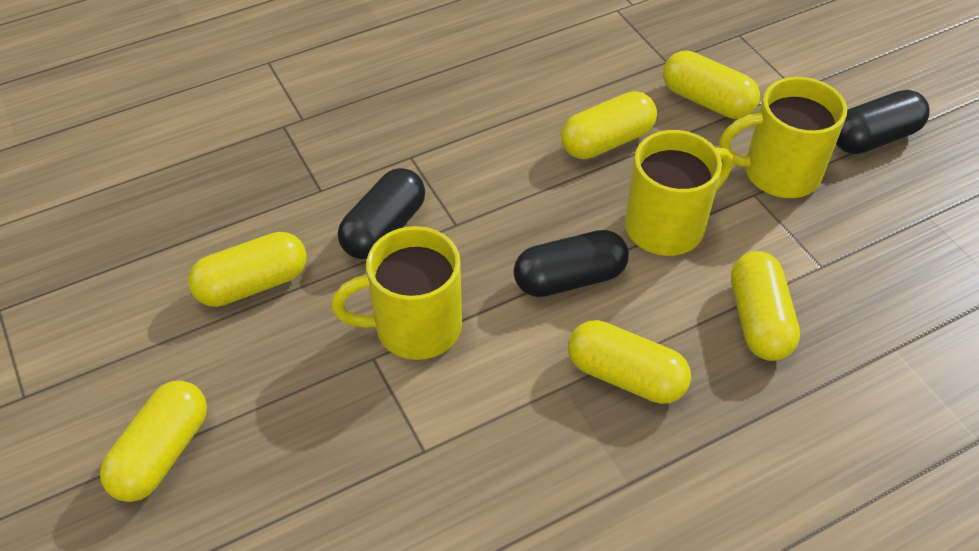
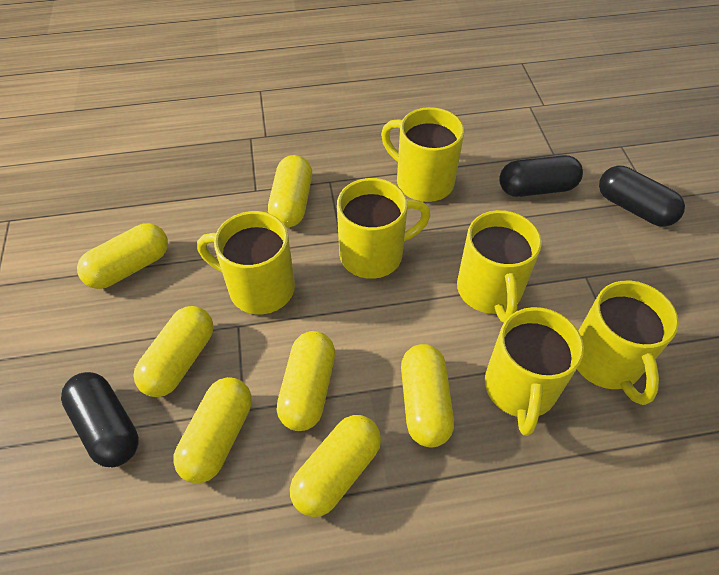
yellow capsule: [100,381,207,502] [188,232,307,307] [561,91,657,159] [568,320,691,404] [663,51,760,119] [731,251,800,361] = 6 -> [77,223,168,289] [134,306,214,397] [173,377,252,483] [268,155,312,227] [277,331,335,431] [290,415,381,517] [401,344,454,448] = 7
yellow mug: [331,226,462,360] [625,130,733,256] [719,77,847,198] = 3 -> [197,211,295,314] [337,178,431,279] [381,107,464,202] [457,210,542,323] [485,307,584,436] [577,280,679,405] = 6

